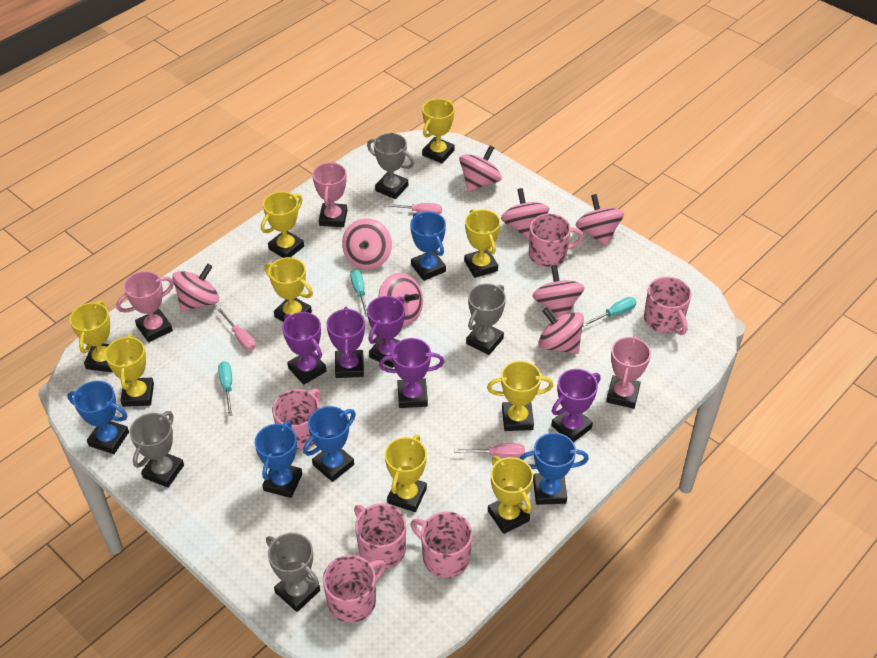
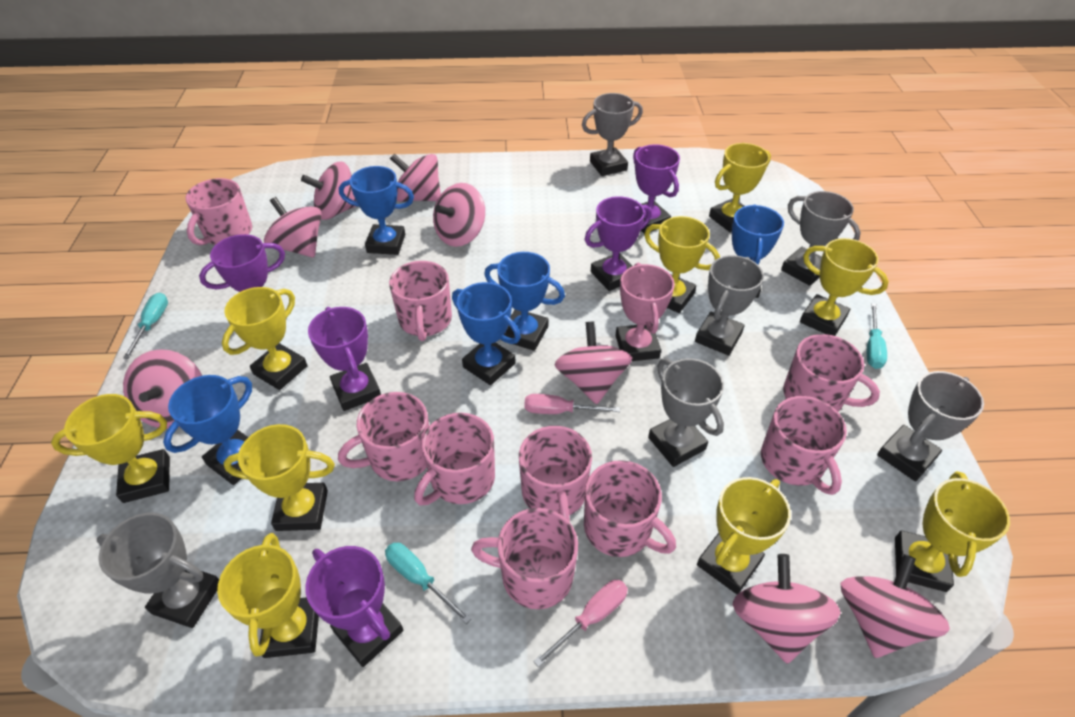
grey trophy: [129,411,184,488] [266,533,320,612] [367,133,415,199] [466,283,506,355] = 4 -> [97,513,219,628] [582,93,643,176] [648,358,724,467] [695,255,764,356] [781,191,861,286] [877,371,984,481] = 6
pink mug: [272,388,321,450] [323,555,386,623] [354,504,406,569] [410,512,472,578] [529,214,584,267] [644,277,691,335] = 6 -> [186,178,252,245] [338,392,429,481] [389,261,452,341] [414,413,495,505] [471,508,578,609] [519,426,592,522] [584,460,676,557] [761,396,847,495] [783,334,880,412] = 9
pink screwdriver: [218,308,256,351] [383,203,442,215] [454,443,525,458] = 3 -> [524,394,620,414] [533,580,628,667] = 2
pink trophy: [116,271,174,342] [312,161,348,227] [606,335,651,409] = 3 -> [616,263,675,361] = 1

